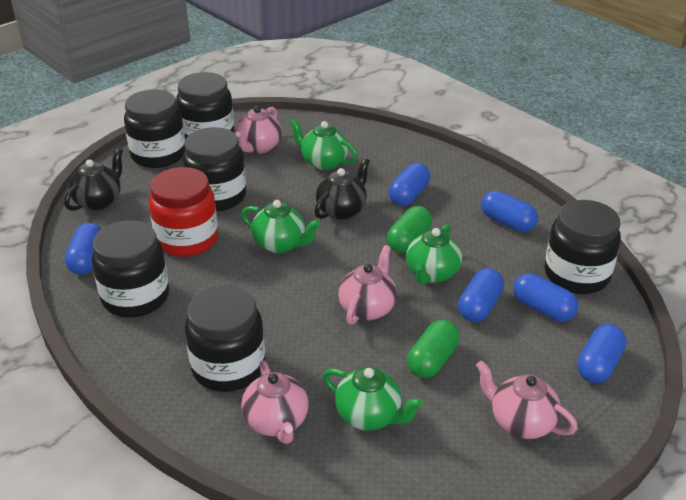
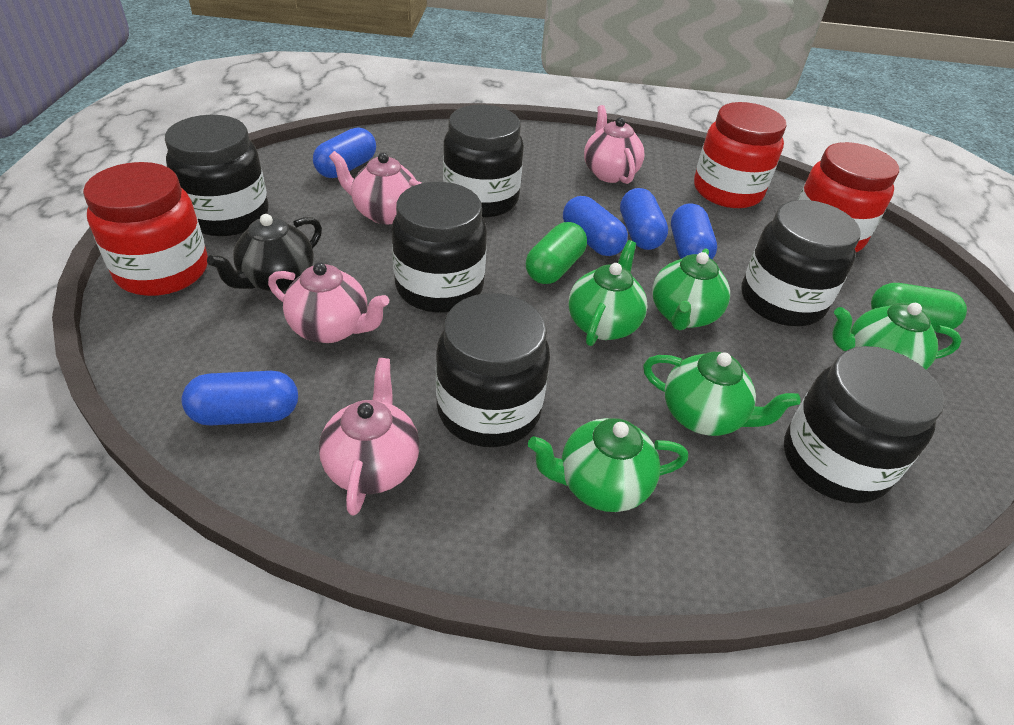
black teapot: [64,148,123,211] [314,158,370,220] = 2 -> [207,214,322,292] = 1
blue capsule: [65,223,101,275] [389,163,430,206] [458,268,504,322] [481,191,538,232] [513,273,578,322] [577,324,626,383] = 6 -> [182,371,298,426] [313,127,376,178] [563,196,628,256] [620,188,668,250] [671,203,717,260] = 5
green teapot: [241,200,320,253] [289,118,358,170] [323,367,423,430] [406,224,462,284] = 4 -> [528,418,688,512] [569,240,648,346] [643,352,801,436] [652,248,730,330] [832,303,962,370] = 5
red jar: [149,167,218,257] = 1 -> [83,162,208,296] [694,102,787,208] [798,142,899,252] = 3

